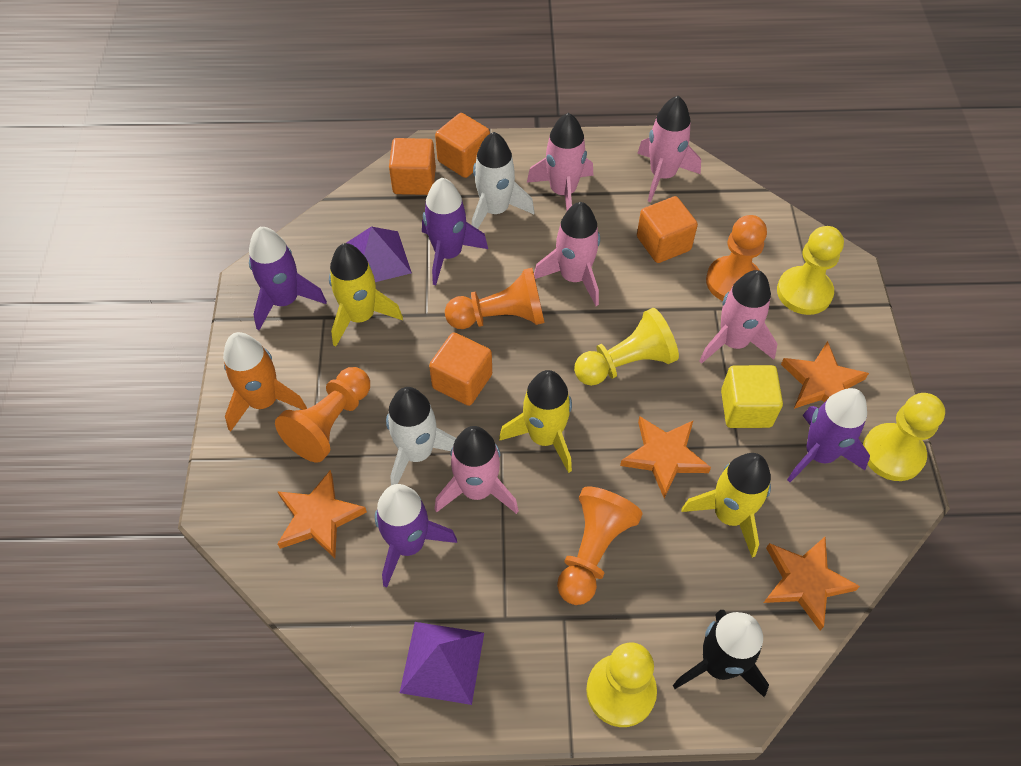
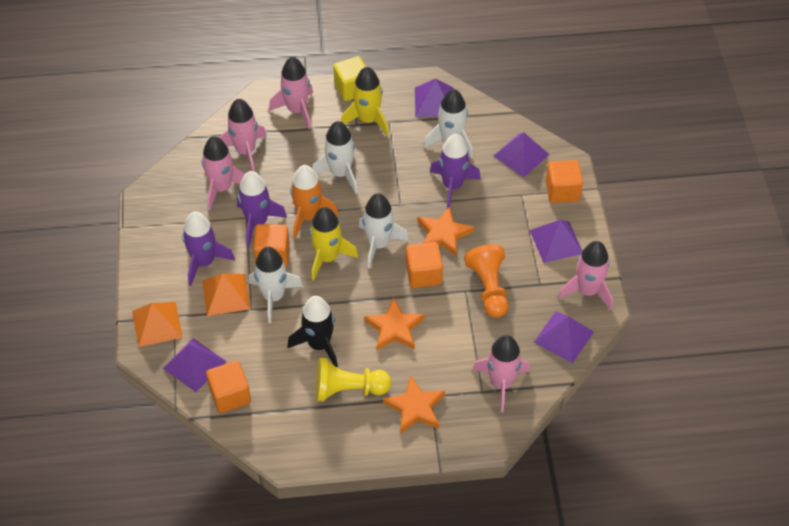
orange pawn: [275,367,370,462] [445,268,545,329] [557,486,643,605] [706,215,767,301] = 4 -> [464,244,509,318] = 1
orange pyramid: none = 0 -> [132,302,183,347] [202,273,250,316] = 2
orange star: [277,470,367,558] [620,416,711,498] [764,537,860,630] [781,341,869,409] = 4 -> [364,297,425,350] [383,375,445,434] [417,206,474,256] = 3
purple pyramid: [347,227,412,282] [400,622,484,705] = 2 -> [163,338,226,392] [415,79,453,117] [493,132,549,177] [530,220,582,263] [534,311,594,363] = 5
purple rocket: [249,227,327,330] [375,484,457,588] [422,178,488,285] [787,388,870,482] = 4 -> [182,212,235,286] [237,171,287,246] [430,134,481,209] = 3
white rocket: [386,387,456,485] [472,132,534,229] = 2 -> [249,247,303,323] [312,121,357,193] [359,193,409,268] [423,89,473,158] = 4
yellow pawn: [574,308,679,386] [586,642,657,727] [777,226,844,315] [863,393,945,481] = 4 -> [316,357,391,401] = 1
yellow rocket: [329,243,403,347] [499,370,572,473] [681,453,771,557] = 3 -> [310,207,358,281] [341,67,389,136] = 2

